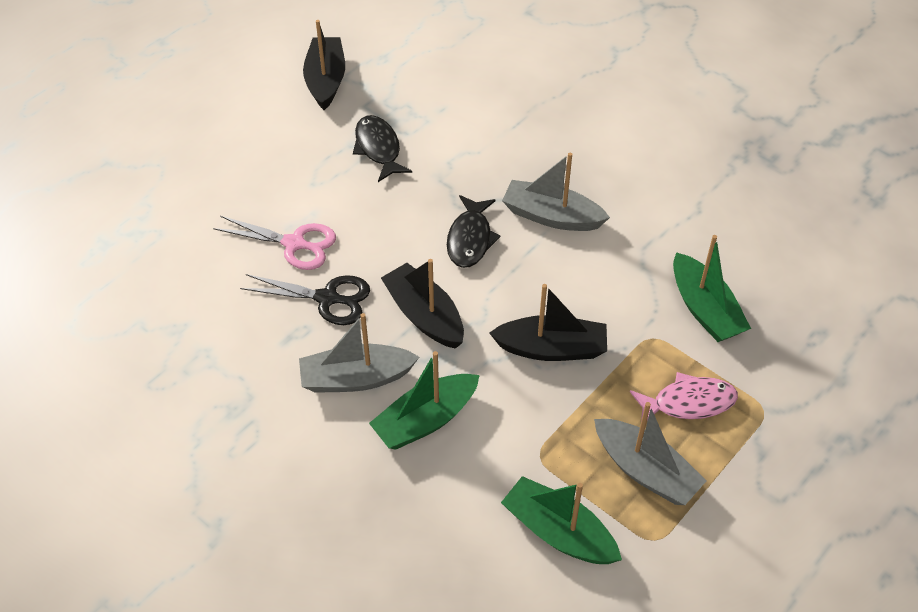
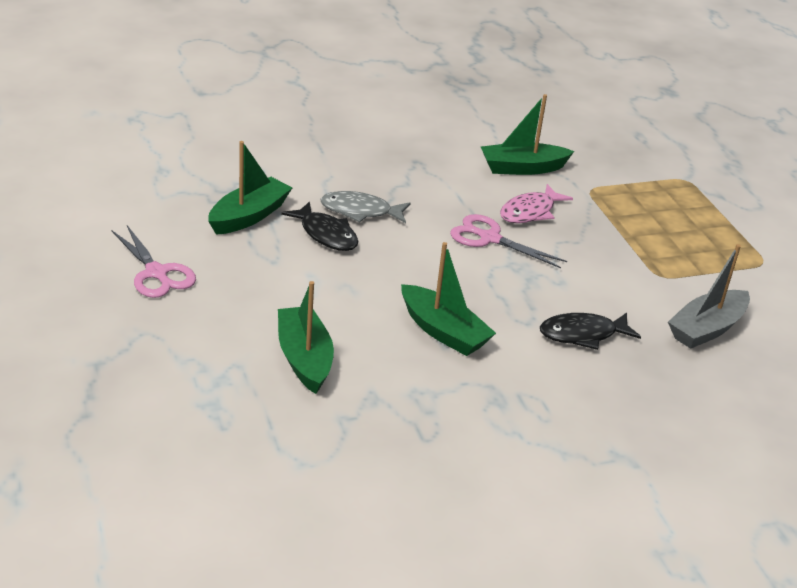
black boat: [303,20,345,110] [381,259,464,349] [489,284,607,361] = 3 -> none = 0
black scissors: [240,274,370,325] = 1 -> none = 0
green boat: [369,351,480,449] [501,476,622,564] [673,235,751,342] = 3 -> [208,141,292,235] [278,281,334,394] [401,242,496,356] [481,94,574,175] = 4
grey boat: [299,313,419,393] [502,153,610,231] [594,402,707,505] = 3 -> [668,244,750,349] = 1
grey fish: none = 0 -> [321,191,411,223] = 1
pink scissors: [213,216,336,270] = 1 -> [112,225,196,298] [450,214,567,268] = 2

